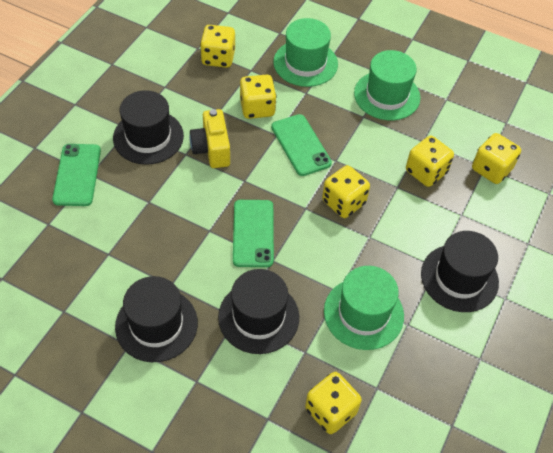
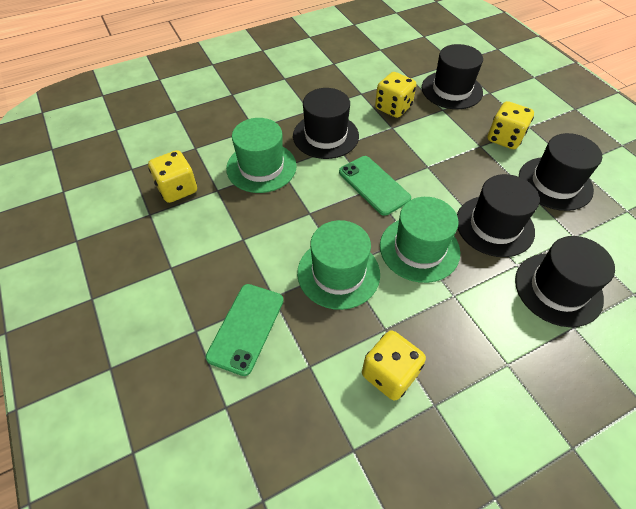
black hat: [113,90,184,165] [115,276,198,362] [218,269,299,354] [421,231,499,312] = 4 -> [293,88,359,159] [422,44,483,109] [457,174,540,257] [515,236,615,327] [519,133,602,211] = 5
green phone: [52,144,101,206] [233,200,274,267] [271,114,332,176] = 3 -> [206,284,284,376] [339,156,411,216] = 2
yellow camera: [190,109,230,168] = 1 -> none = 0
yellow dice: [200,25,235,68] [240,75,276,119] [305,372,362,434] [322,165,370,218] [406,136,454,187] [472,133,521,184] = 6 -> [148,150,197,203] [362,330,426,401] [375,72,416,118] [488,101,534,149] = 4

